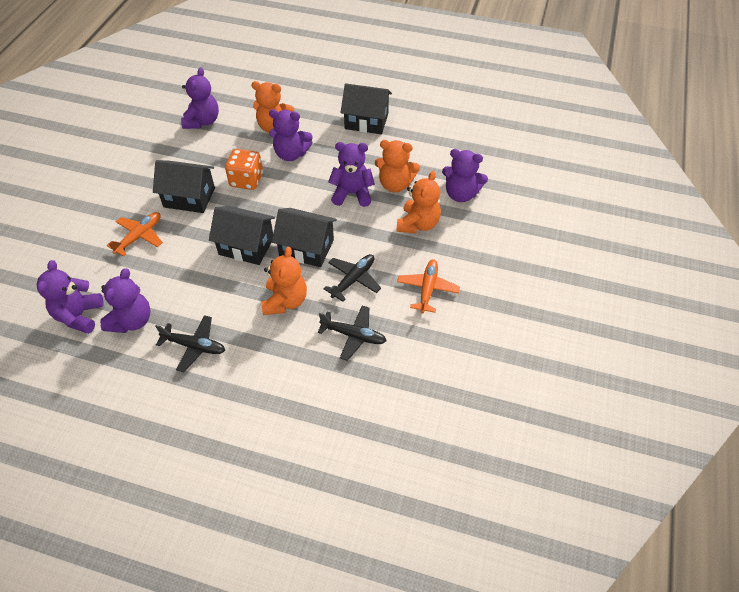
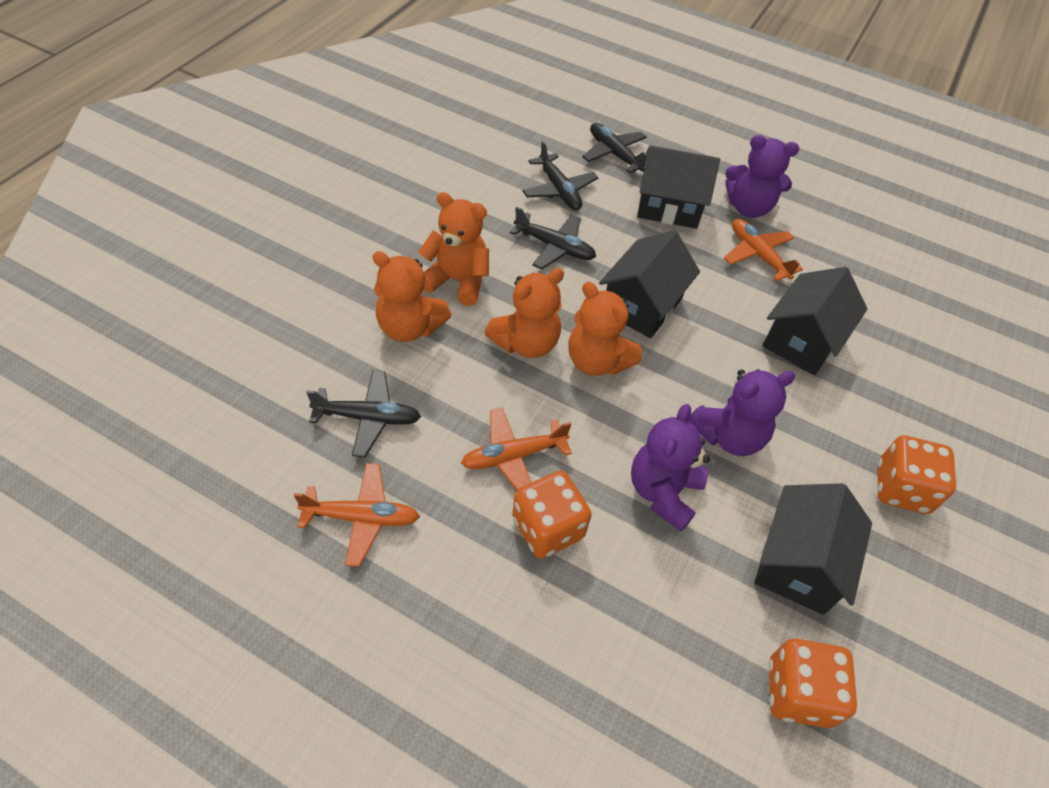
black plane: [155,315,225,372] [318,306,387,361] [324,254,381,302] = 3 -> [306,370,421,457] [509,206,596,270] [522,141,598,210] [582,123,647,173] = 4
orange dice: [225,149,263,190] = 1 -> [512,471,592,559] [768,639,857,728] [878,435,956,514] = 3
orange plane: [106,212,163,257] [397,259,460,313] = 2 -> [294,463,420,567] [461,407,572,490] [724,219,803,281] = 3
purple teddy bear: [37,260,104,334] [100,268,151,333] [181,67,219,129] [269,109,313,161] [328,142,375,207] [442,149,488,202] = 6 -> [631,404,710,532] [688,369,795,456] [725,135,799,218] = 3

